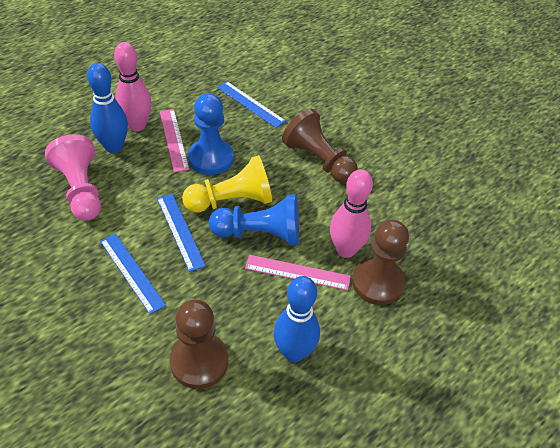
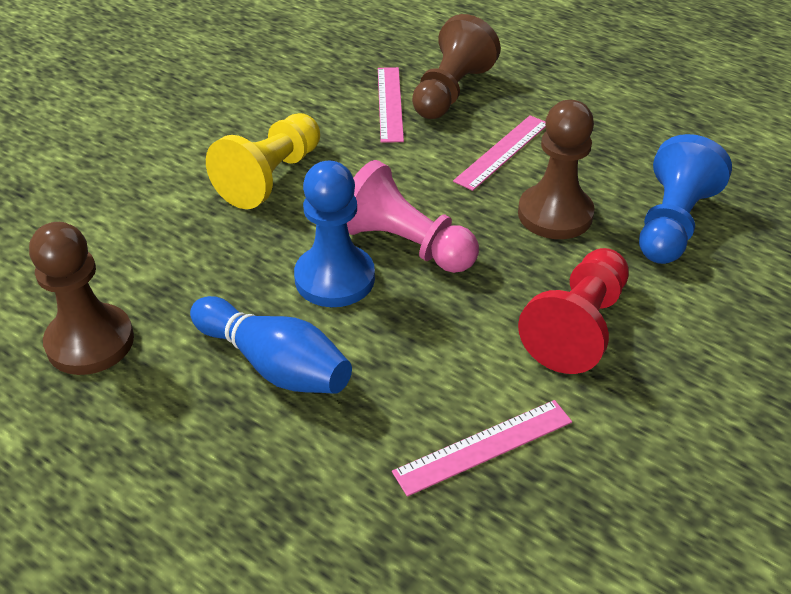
blue bowling pin: [87,63,128,153] [273,276,320,362] = 2 -> [190,296,352,394] = 1
blue ruler: [100,233,166,314] [157,194,206,272] [217,81,286,128] = 3 -> none = 0
pink bowling pin: [114,42,151,131] [330,169,373,258] = 2 -> none = 0
pink ruler: [160,109,189,172] [245,255,351,290] = 2 -> [378,67,404,143] [392,400,572,497] [453,115,546,191] = 3
red pawn: none = 0 -> [518,248,629,374] = 1

